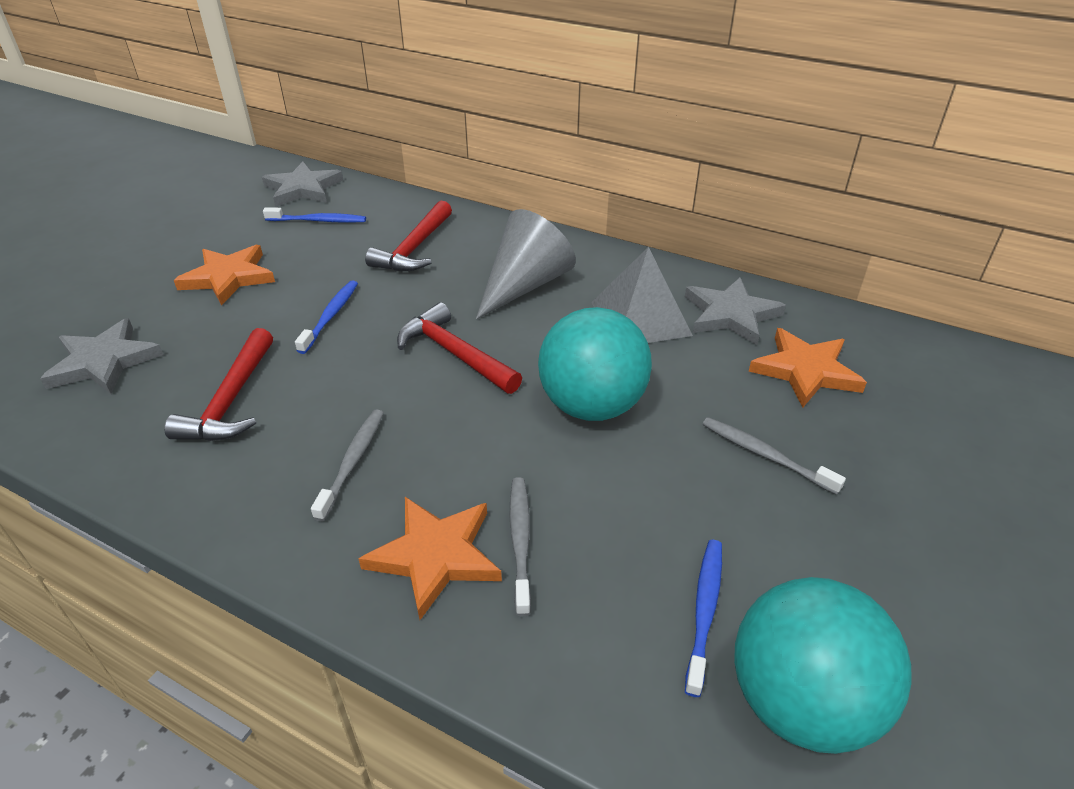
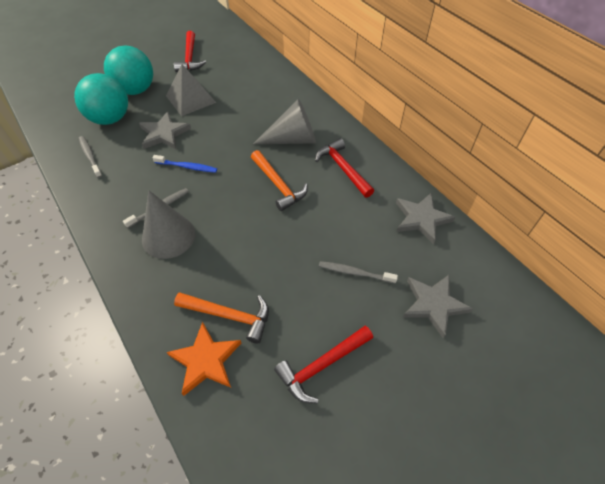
blue toothbrush: [263,207,366,223] [295,280,358,354] [685,540,722,697] = 3 -> [153,155,217,173] = 1
grey cone: [476,209,576,319] = 1 -> [142,190,195,259] [253,99,316,144] = 2
orange hammer: none = 0 -> [174,292,269,344] [251,150,308,211] = 2
orange star: [174,245,275,306] [358,497,502,620] [749,328,867,407] = 3 -> [167,322,241,396] = 1

